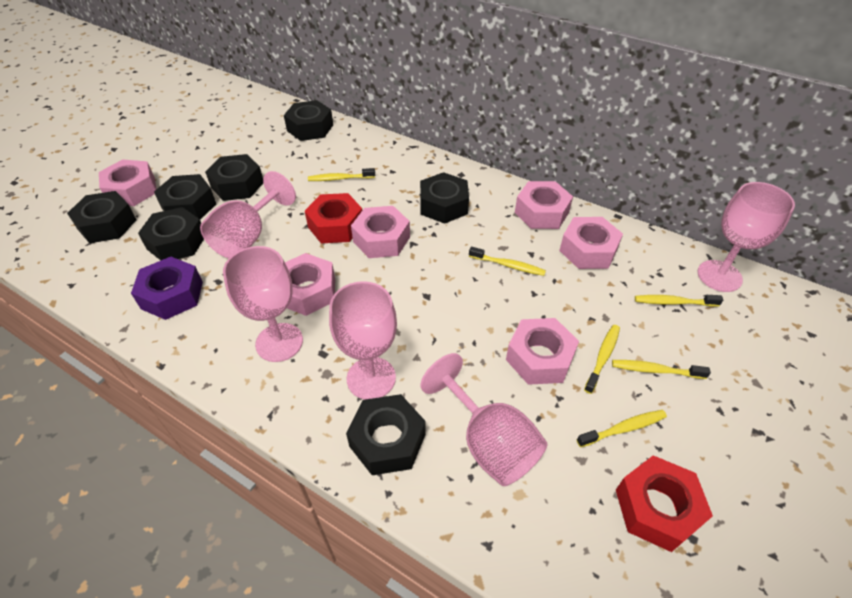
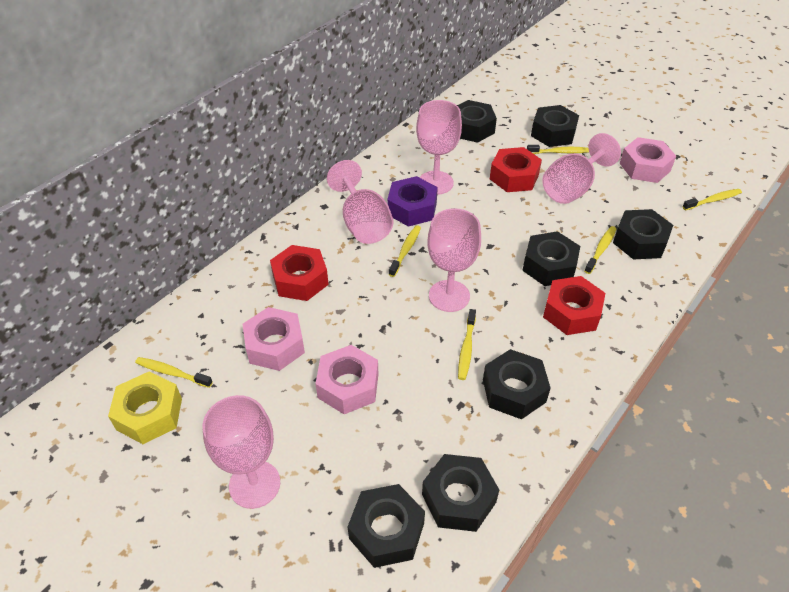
pink nut: [99,159,157,206] [285,253,335,316] [351,206,410,258] [506,318,579,385] [515,181,573,229] [559,217,623,269] = 6 -> [242,307,305,371] [315,345,378,414] [620,137,676,183] = 3
red nut: [305,193,362,243] [616,455,713,552] = 2 -> [270,245,329,301] [490,147,542,192] [543,276,605,335] = 3
yellow nut: none = 0 -> [108,371,182,444] = 1

